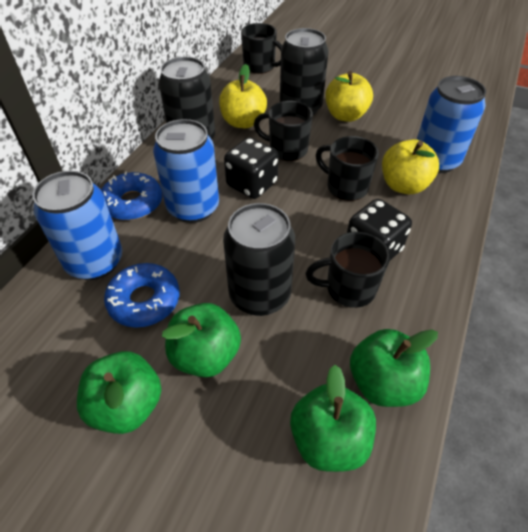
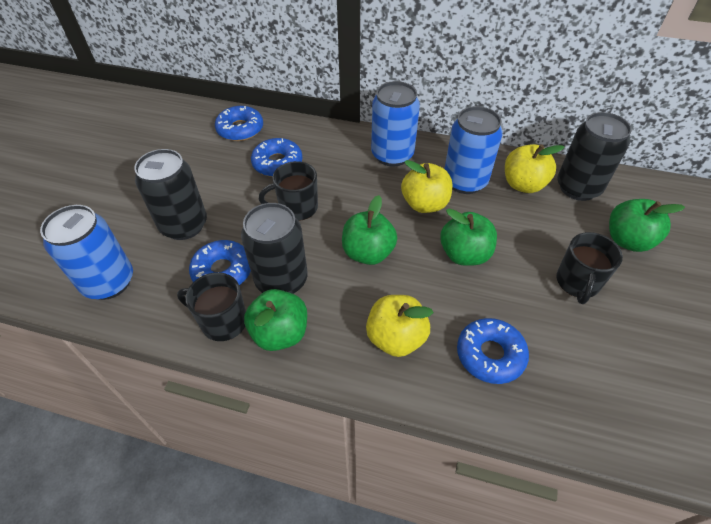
black dice: [224,137,279,199] [347,199,412,260] = 2 -> none = 0
black mug: [241,23,283,74] [254,101,313,161] [306,232,390,308] [316,136,379,201] = 4 -> [177,273,246,341] [259,161,318,221] [556,232,623,304] = 3
blue donut: [101,172,162,220] [104,263,180,328] = 2 -> [189,240,251,285] [215,106,263,141] [251,138,302,177] [457,318,529,384] = 4

